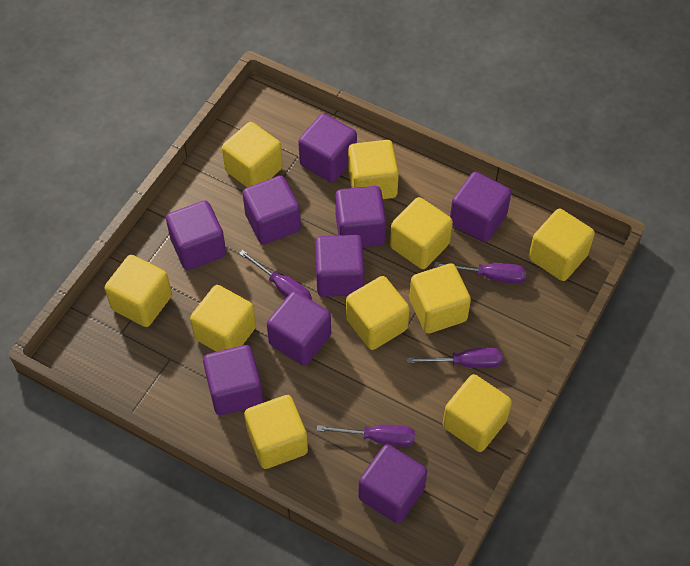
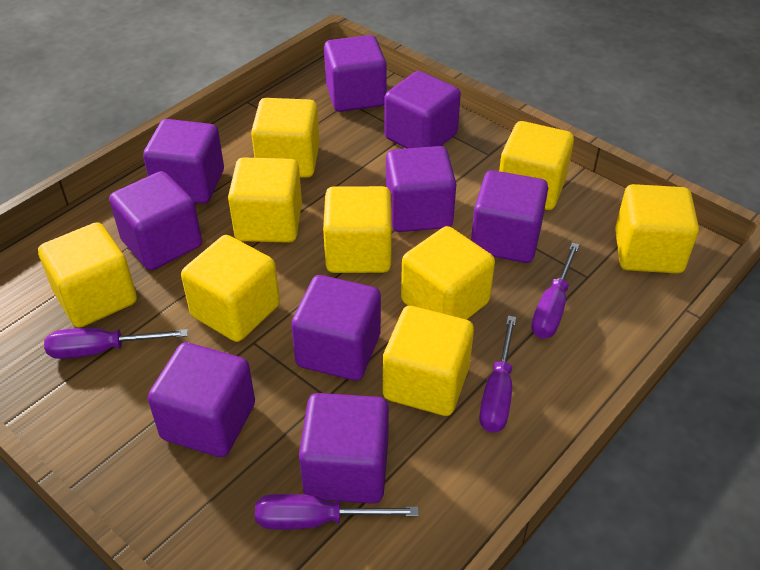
yellow cube: [105,255,172,327] [190,285,256,352] [222,122,283,187] [244,395,308,469] [346,276,410,350] [348,140,399,199] [390,197,453,269] [409,263,471,334] [443,374,512,452] [529,209,595,281] = 10 -> [38,222,137,328] [181,235,280,342] [228,157,302,243] [251,98,320,178] [323,186,392,273] [383,306,474,416] [401,226,495,320] [499,121,574,210] [615,184,699,273] = 9

